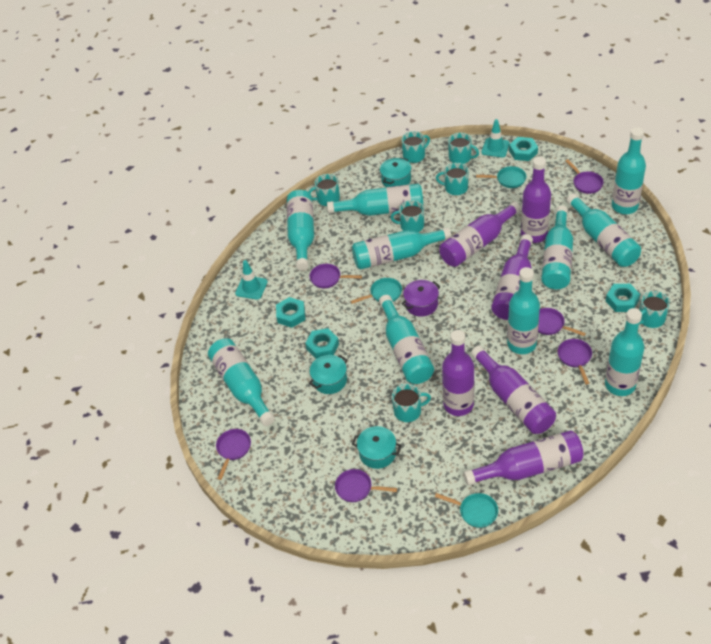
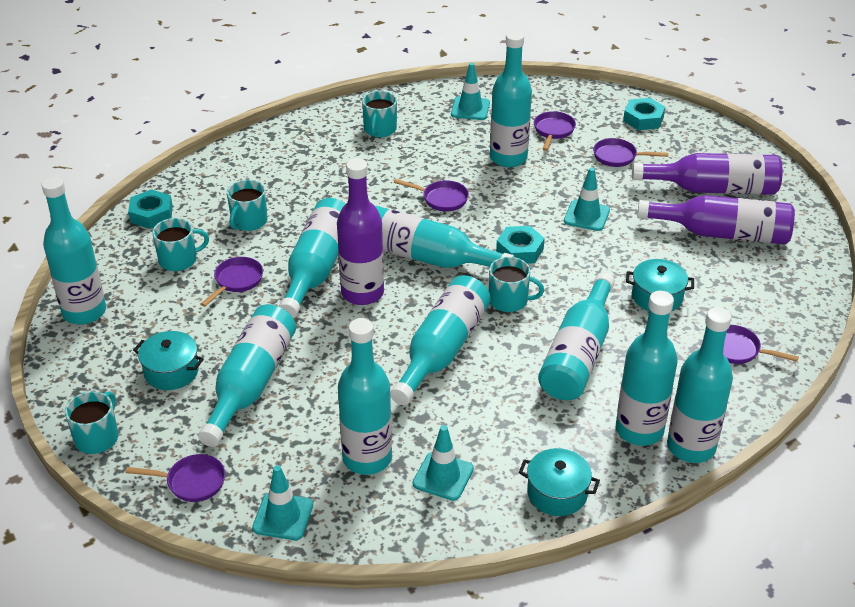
purple bottle: [439,202,521,267] [442,330,474,416] [463,430,583,486] [471,345,556,434] [491,234,533,320] [521,157,551,243] = 6 -> [337,158,384,305] [632,153,783,195] [637,195,795,245] = 3
purple pot: [401,280,441,317] = 1 -> none = 0
turquoise mug: [309,174,340,206] [390,200,424,232] [392,384,431,422] [401,131,430,163] [436,163,469,195] [448,133,479,164] [639,291,670,328] = 7 -> [65,391,118,454] [152,218,209,271] [227,180,268,231] [362,91,397,137] [489,257,544,312] = 5
turquoise nut: [276,297,306,328] [305,328,339,359] [509,137,538,161] [606,284,640,312] = 4 -> [128,189,173,229] [496,226,545,264] [623,98,665,130] = 3
turquoise pan: [351,278,402,304] [435,493,498,528] [476,166,526,188] = 3 -> none = 0
turquoise traffic cone: [235,260,268,299] [481,119,510,157] = 2 -> [252,465,313,540] [413,425,474,501] [451,63,490,120] [564,167,610,231] = 4

